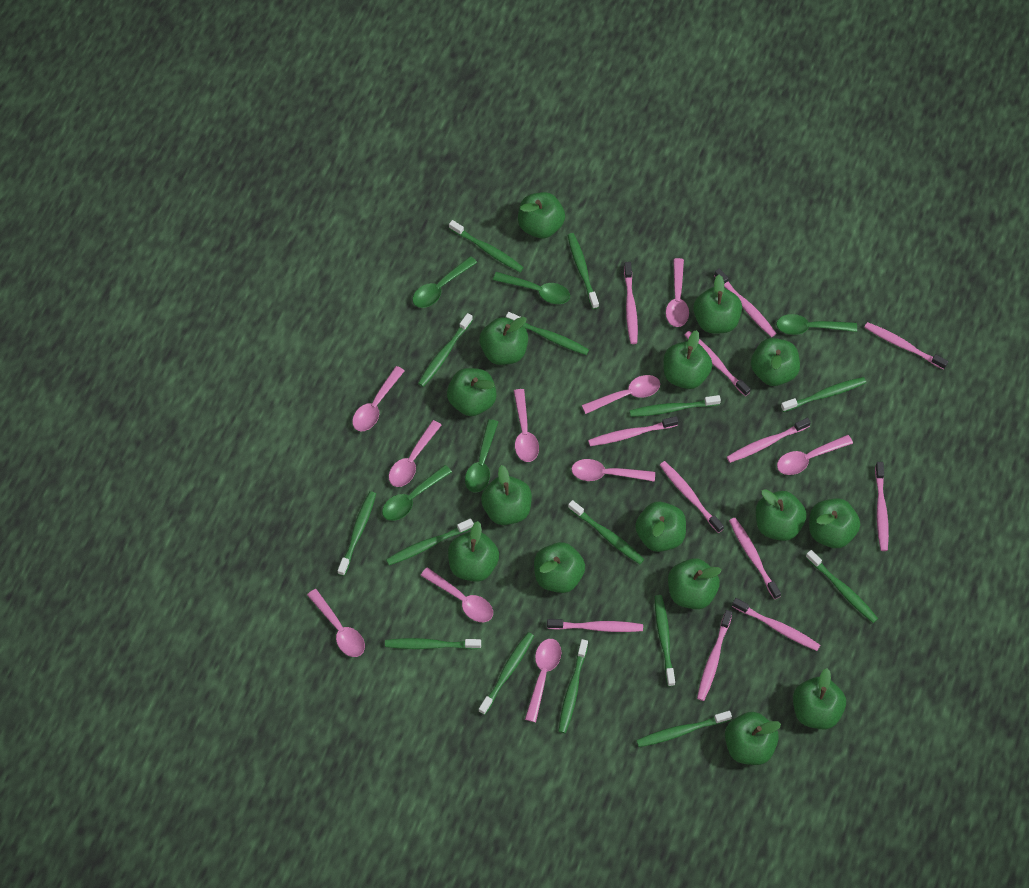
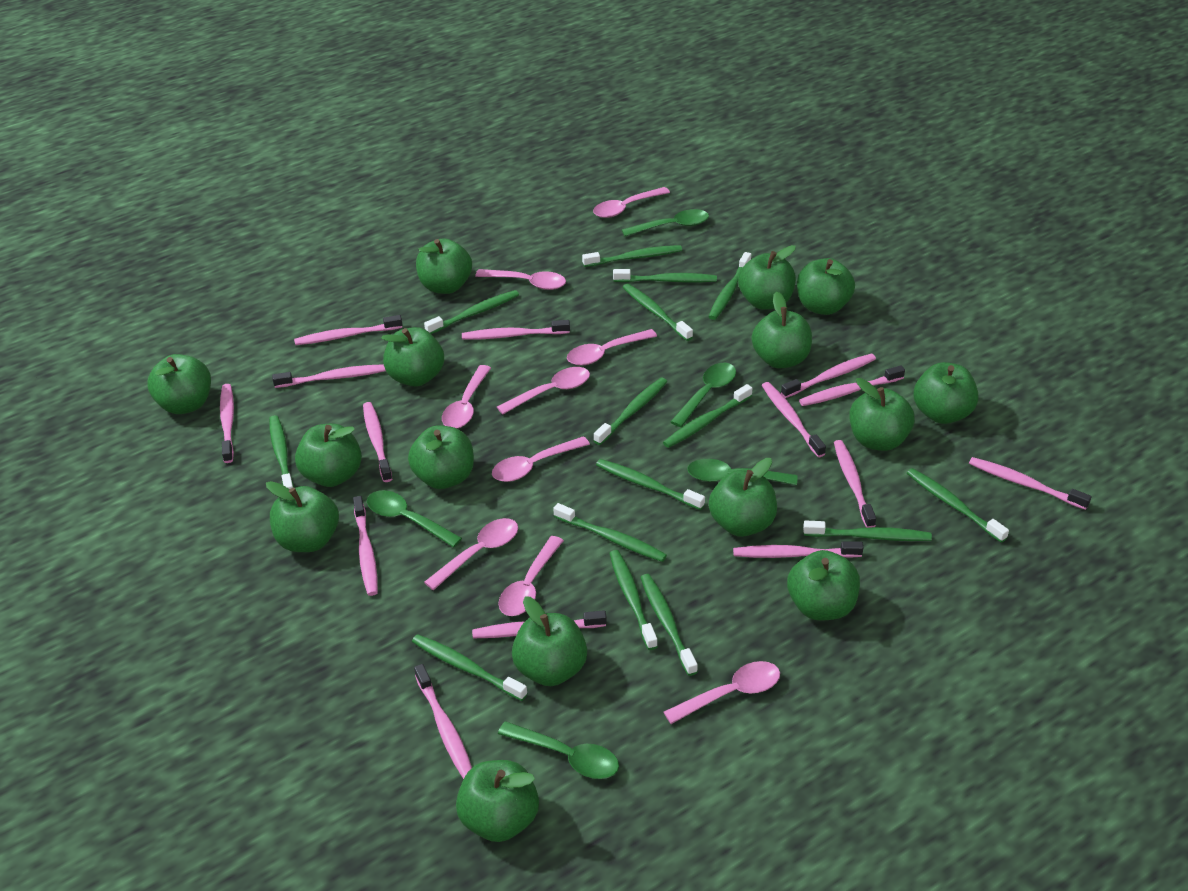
pink spoon: [307,589,365,657] [352,366,405,431] [389,420,441,487] [420,567,493,622] [514,389,539,462] [525,639,561,722] [571,459,655,482] [582,375,660,414] [666,258,689,327] [777,435,853,475] = 10 -> [424,518,518,590] [442,365,491,429] [475,269,566,290] [492,436,590,482] [497,367,590,415] [498,536,564,616] [567,329,657,366] [593,187,670,218] [664,661,780,724] = 9
pink toothbrush: [547,619,643,632] [588,416,679,446] [624,262,638,344] [660,461,724,533] [685,331,751,396] [697,610,732,701] [714,268,776,337] [727,418,811,463] [729,518,781,599] [732,598,820,651] [864,322,948,370] [875,462,889,551] = 12 -> [220,384,234,463] [272,364,386,388] [294,315,402,345] [353,496,378,596] [363,402,392,482] [414,664,472,779] [462,320,570,340] [472,610,607,638] [733,542,864,558] [762,382,826,457] [781,353,876,398] [799,365,905,406] [834,440,876,528] [969,457,1092,510] = 14

